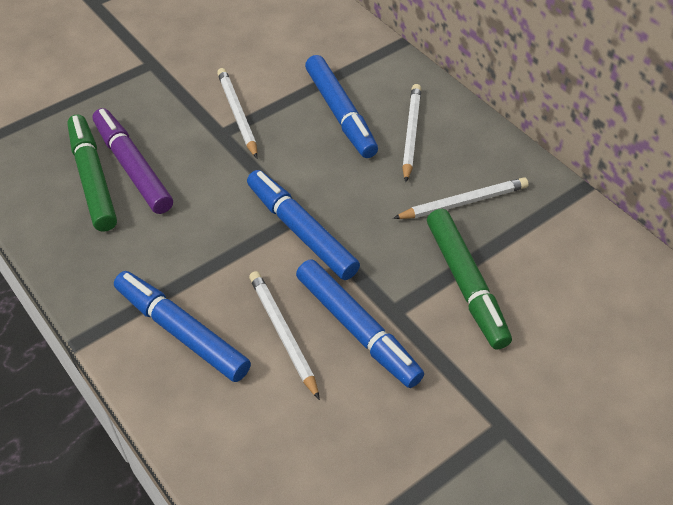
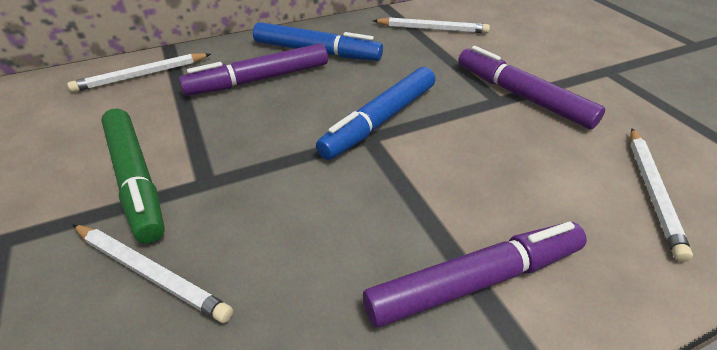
blue marker: [114,271,251,382] [247,170,360,280] [296,259,424,388] [305,55,378,158] = 4 -> [253,22,383,61] [316,67,435,160] = 2
green marker: [67,115,117,232] [427,209,512,350] = 2 -> [101,108,165,243] = 1
purple marker: [93,108,173,214] = 1 -> [179,43,328,96] [363,221,587,328] [458,46,605,129] = 3

